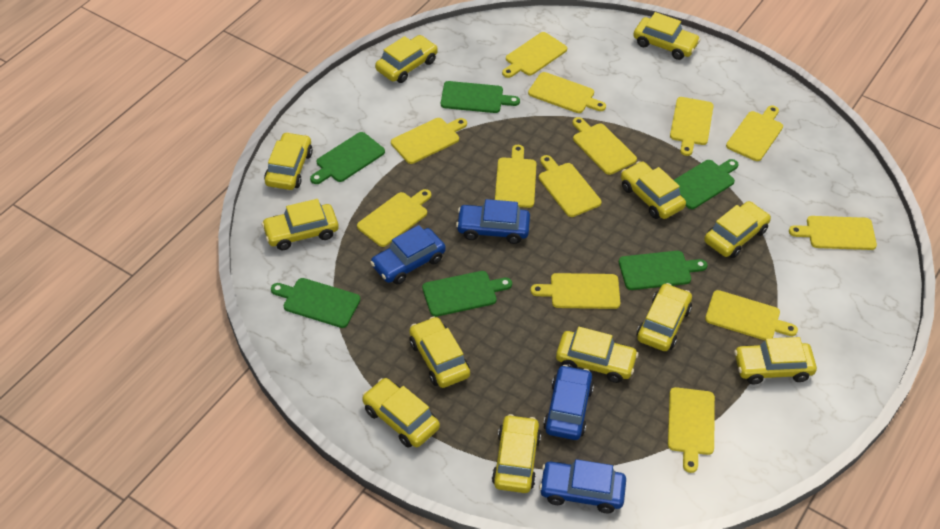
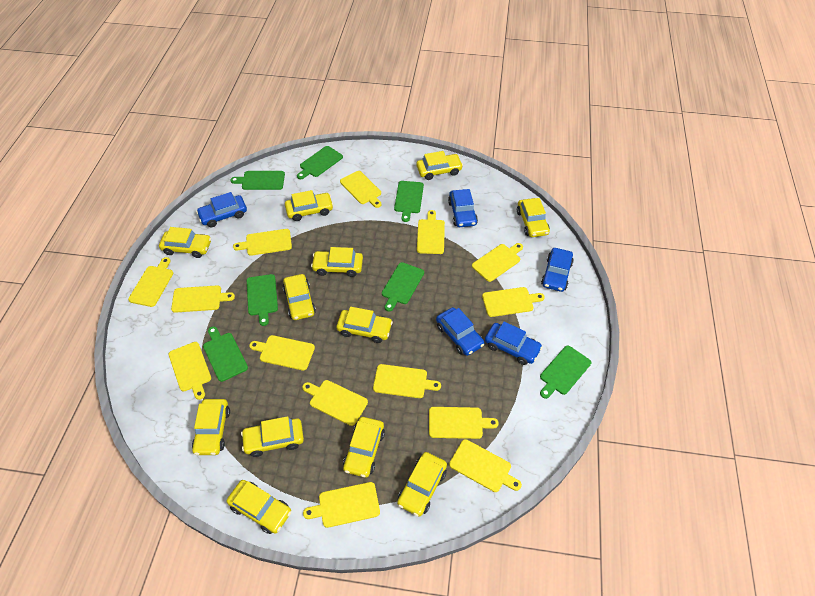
blue car: [370,225,446,285] [456,199,530,244] [539,459,626,513] [543,365,594,440] = 4 -> [196,192,247,227] [436,307,484,356] [448,189,478,227] [485,322,543,365] [541,248,574,292] = 5
green cutting board: [271,278,360,328] [310,132,385,184] [422,271,512,317] [441,81,520,113] [619,251,707,290] [674,159,739,209] = 6 -> [203,326,248,382] [231,171,285,190] [247,274,278,326] [297,146,343,179] [382,262,424,312] [394,181,424,222] [540,346,591,399] = 7
yellow cutting board: [357,189,431,247] [391,118,467,164] [495,145,537,208] [502,32,567,78] [528,72,606,113] [531,273,620,309] [539,155,602,217] [572,117,637,175] [668,387,715,473] [670,97,714,156] [705,290,798,340] [726,106,783,161] [789,216,877,250] = 13 -> [128,257,173,307] [169,342,211,400] [171,285,235,313] [233,229,292,256] [249,335,315,370] [302,380,368,426] [303,482,380,528] [340,171,381,208] [373,364,441,398] [417,210,445,254] [429,407,499,439] [449,439,522,492] [472,243,523,282] [482,287,545,317] = 14

